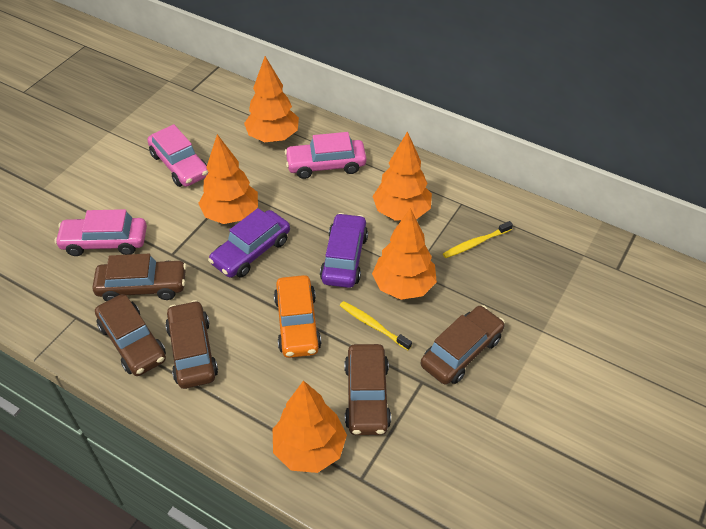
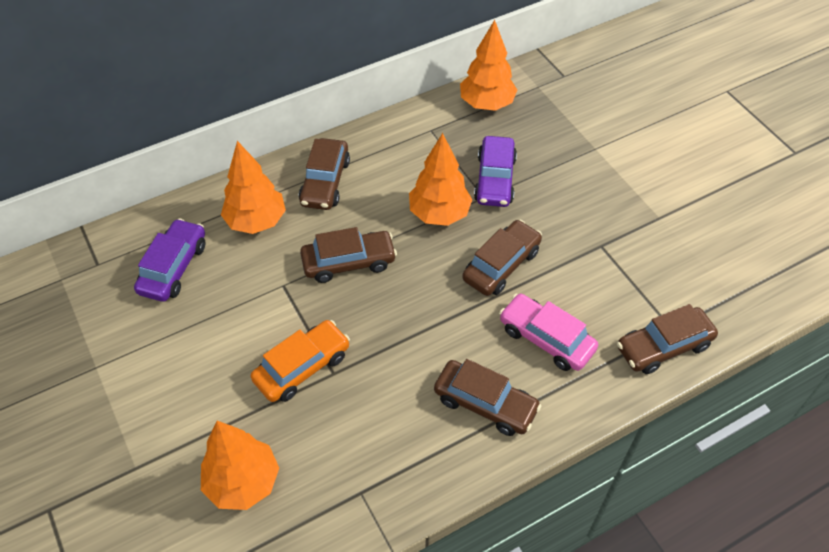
orange tree: [198,134,258,224] [244,56,299,142] [273,381,347,473] [372,131,432,221] [372,208,437,300] = 5 -> [201,421,279,510] [221,141,286,234] [409,133,472,226] [460,20,517,111] = 4
pink car: [55,209,147,256] [147,124,209,187] [285,132,366,179] = 3 -> [499,294,598,371] = 1
yellow toothbrush: [340,301,412,350] [443,221,513,258] = 2 -> none = 0

